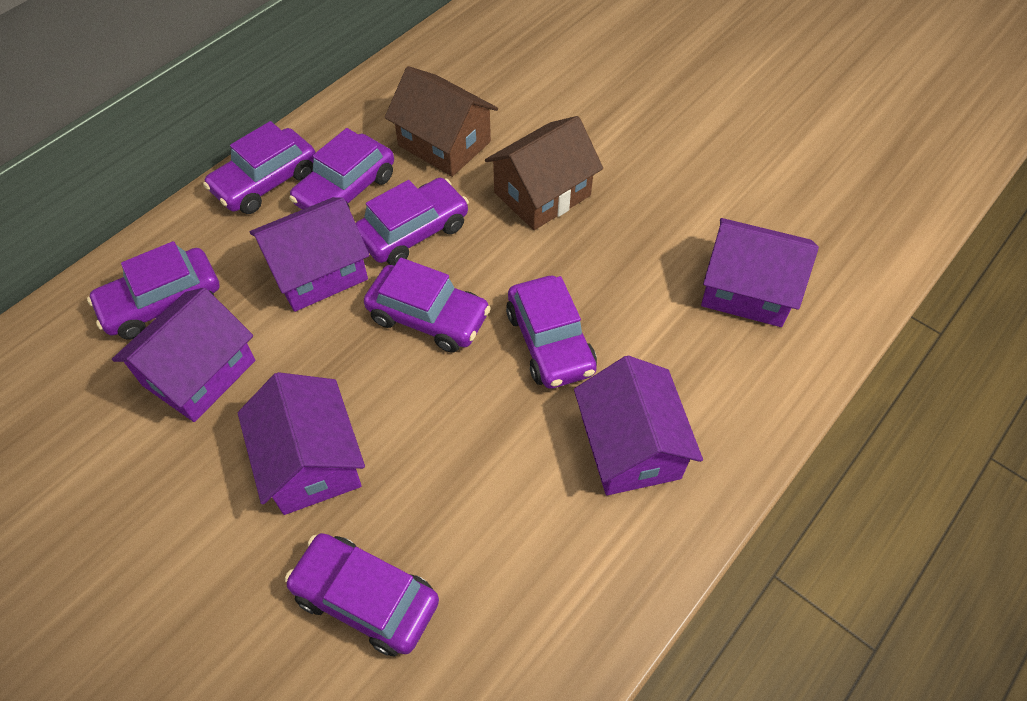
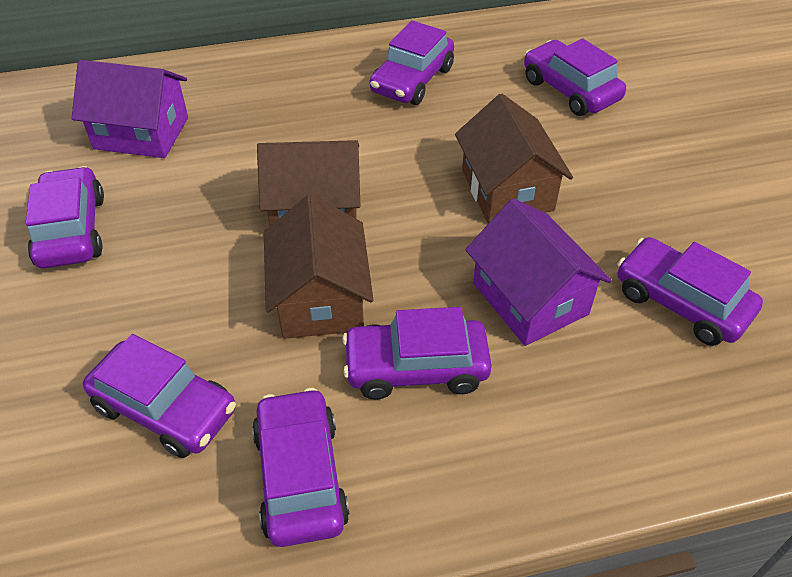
brown house: [385,66,498,177] [485,116,603,230] = 2 -> [257,140,360,226] [264,194,373,339] [455,94,573,224] = 3
purple house: [112,287,255,422] [238,372,365,515] [250,197,370,312] [574,355,703,495] [701,218,819,327] = 5 -> [72,60,188,158] [465,198,612,346] = 2

